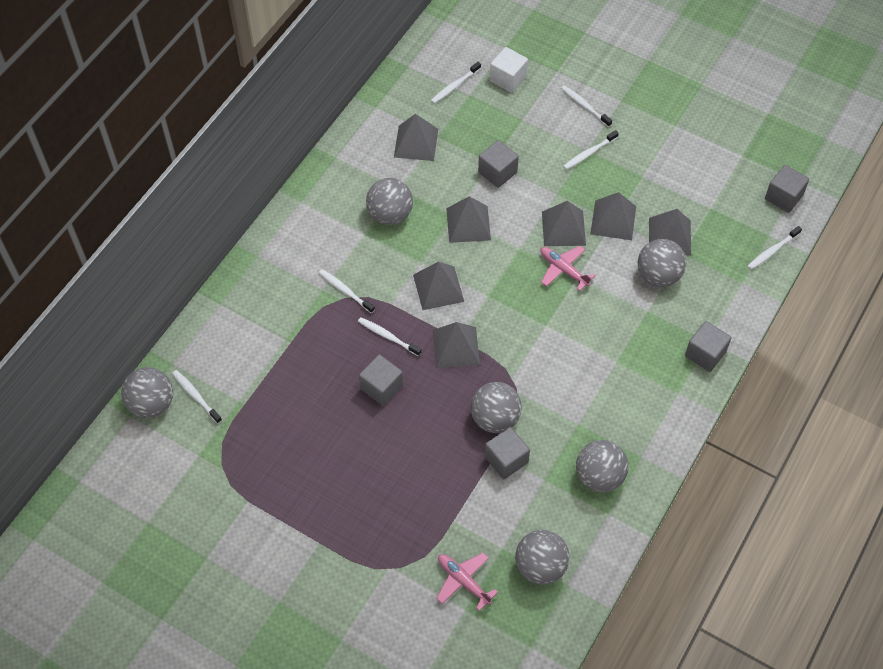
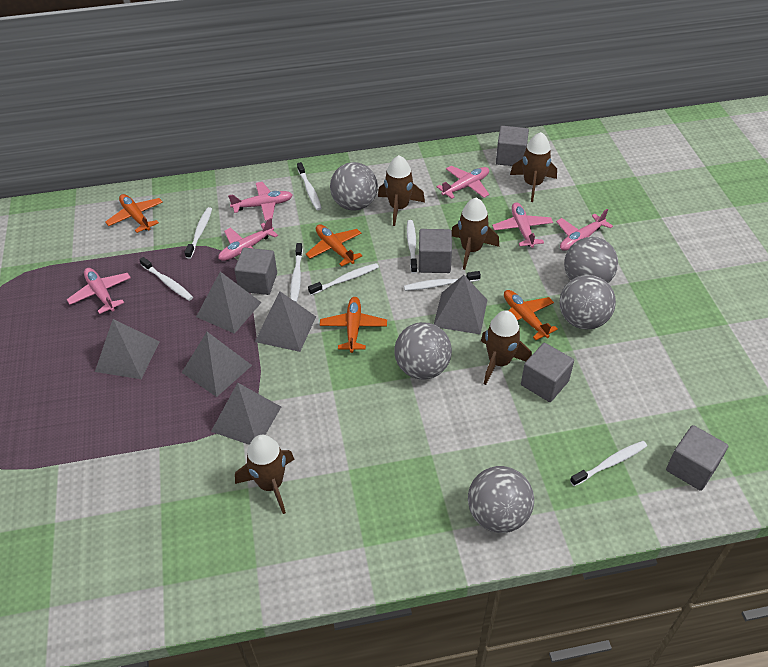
brown rocket: none = 0 -> [235,435,294,514] [378,155,425,226] [452,197,499,270] [481,310,532,385] [510,132,557,202] = 5
grey ball: [121,367,173,418] [366,178,413,225] [471,382,522,433] [515,530,570,585] [576,440,628,492] [638,239,686,287] = 6 -> [330,162,378,211] [394,322,452,379] [468,466,534,533] [559,275,616,330] [564,237,618,283] = 5
grey pyramid: [394,114,438,161] [413,261,464,310] [433,322,480,368] [446,196,491,243] [542,201,586,246] [590,192,636,240] [649,209,691,255] = 7 -> [95,319,160,379] [182,332,252,397] [196,272,262,334] [211,383,281,445] [255,291,316,352] [434,275,487,335] = 6
orange plane: none = 0 -> [105,194,163,233] [306,224,362,267] [320,297,387,353] [504,290,558,340] = 4
pink plane: [436,553,498,611] [540,246,595,291] = 2 -> [66,268,131,314] [218,218,278,261] [228,182,292,221] [437,166,489,199] [492,202,553,248] [556,209,613,251] = 6
white cube: [490,47,528,93] = 1 -> none = 0
white toothbrush: [172,370,222,424] [319,269,375,313] [358,317,422,356] [431,62,481,104] [561,85,612,127] [563,130,619,170] [747,226,802,270] = 7 -> [139,257,193,301] [185,207,212,259] [290,243,303,303] [297,162,322,210] [308,263,379,295] [404,271,481,291] [407,220,418,274] [570,441,647,486] = 8

